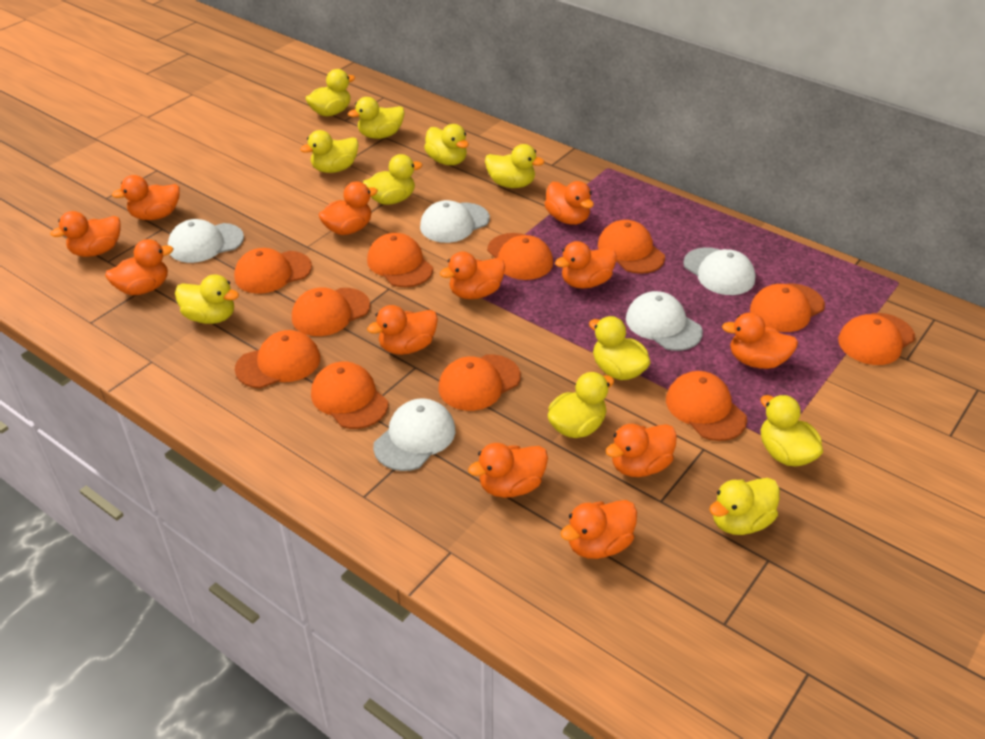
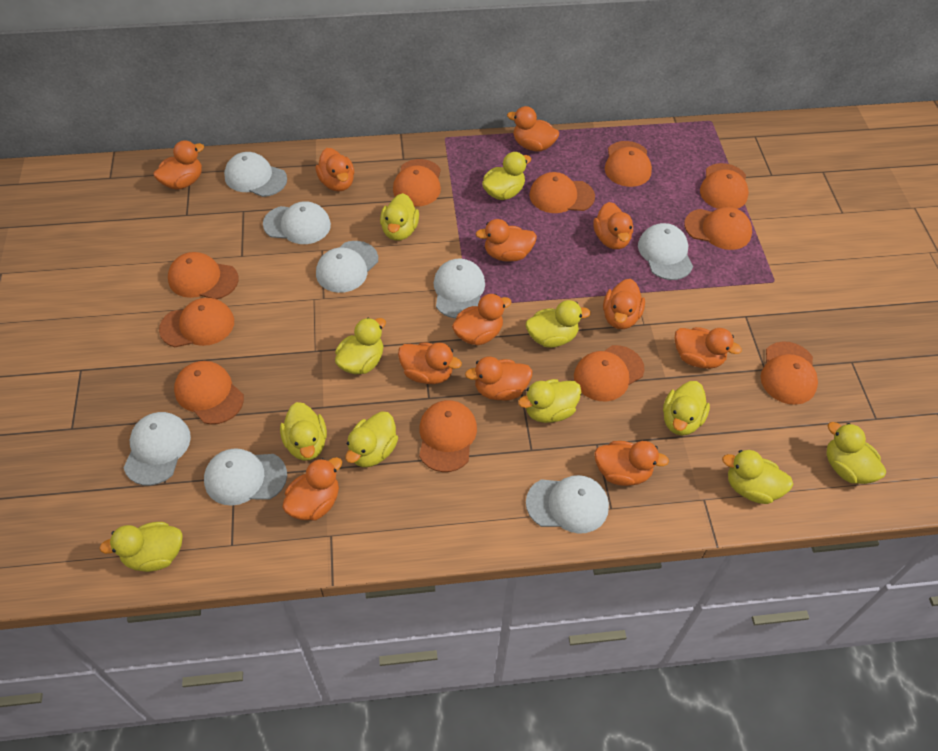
white cap: [168,219,244,263] [373,398,455,471] [420,200,490,243] [626,291,703,351] [683,247,755,295] = 5 -> [123,412,191,485] [204,448,287,506] [224,152,287,197] [263,201,331,244] [316,241,378,293] [434,258,485,318] [526,475,609,534] [638,223,693,280] = 8

